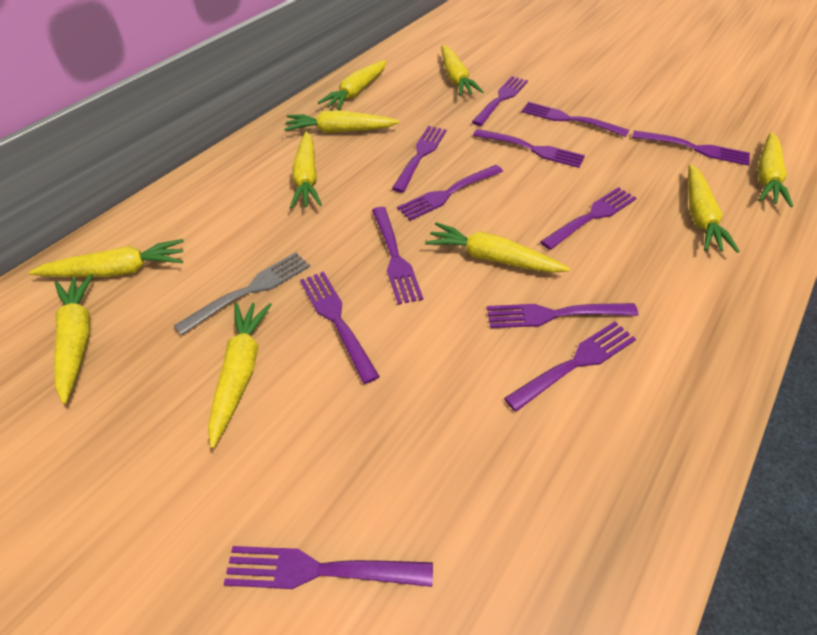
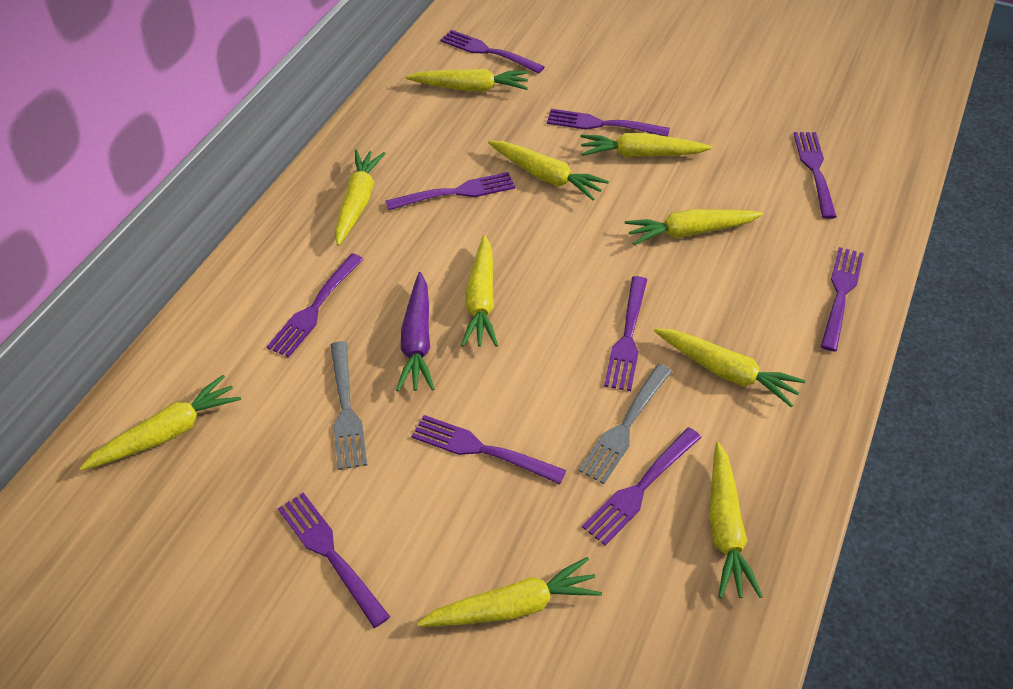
grey fork: [174,252,310,335] = 1 -> [331,341,367,470] [579,364,672,484] = 2
purple carrot: none = 0 -> [396,272,434,391] = 1
purple fork: [223,546,433,589] [300,272,380,384] [372,207,423,305] [392,126,447,193] [397,165,503,221] [472,76,528,126] [473,129,585,168] [487,303,638,328] [504,322,636,412] [522,102,629,137] [540,187,636,250] [632,130,750,166] = 12 -> [267,253,363,358] [278,493,390,628] [386,172,515,210] [411,415,566,484] [440,30,545,74] [547,109,670,137] [582,428,702,546] [604,276,647,391] [794,132,837,219] [820,247,864,351] = 10

